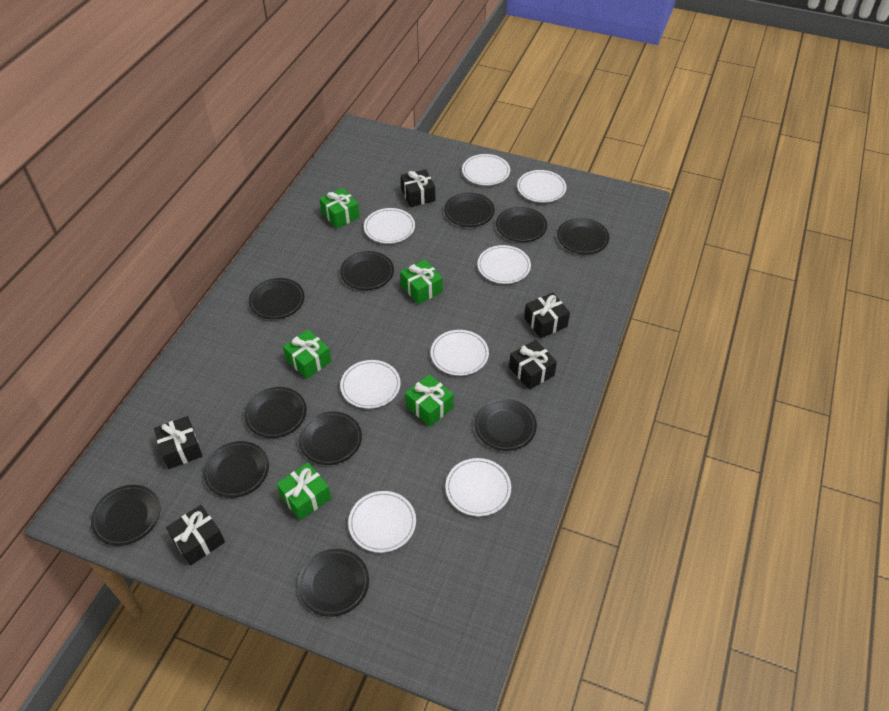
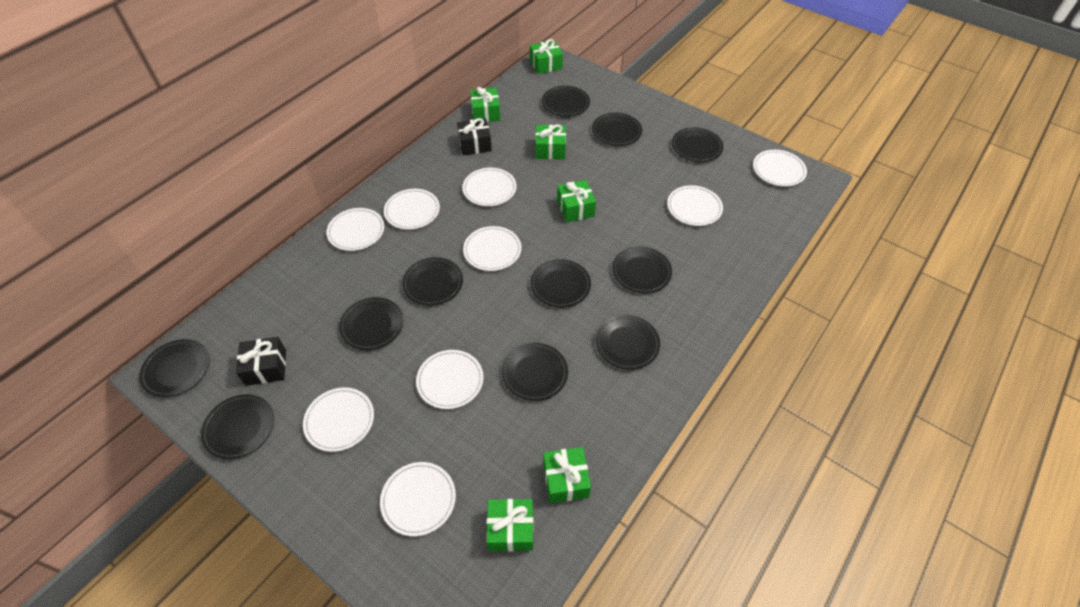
black gift: [154,416,202,469] [166,505,225,565] [401,169,435,207] [509,340,557,390] [524,293,570,338] = 5 -> [236,337,286,386] [457,118,492,155] = 2
green gift: [277,463,331,520] [283,330,331,379] [319,188,360,229] [400,259,443,304] [405,374,454,427] = 5 -> [470,87,500,122] [487,499,534,551] [530,39,563,74] [535,124,566,159] [543,447,591,503] [557,180,596,222] = 6
white plate: [340,360,400,409] [348,491,416,553] [364,208,415,244] [431,330,489,376] [445,458,511,516] [462,154,510,186] [477,245,531,284] [517,170,566,203] = 8 -> [303,387,374,452] [327,208,384,251] [380,462,456,536] [384,189,440,230] [416,350,483,409] [462,168,517,206] [463,226,521,271] [667,185,723,226] [753,150,807,187] = 9

